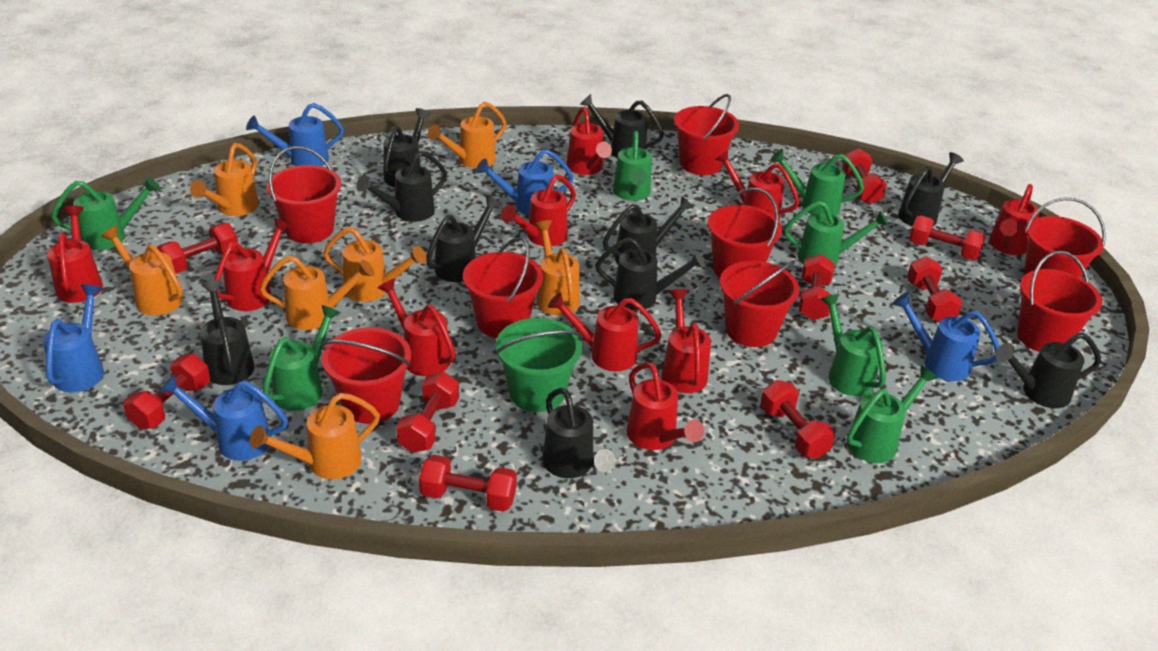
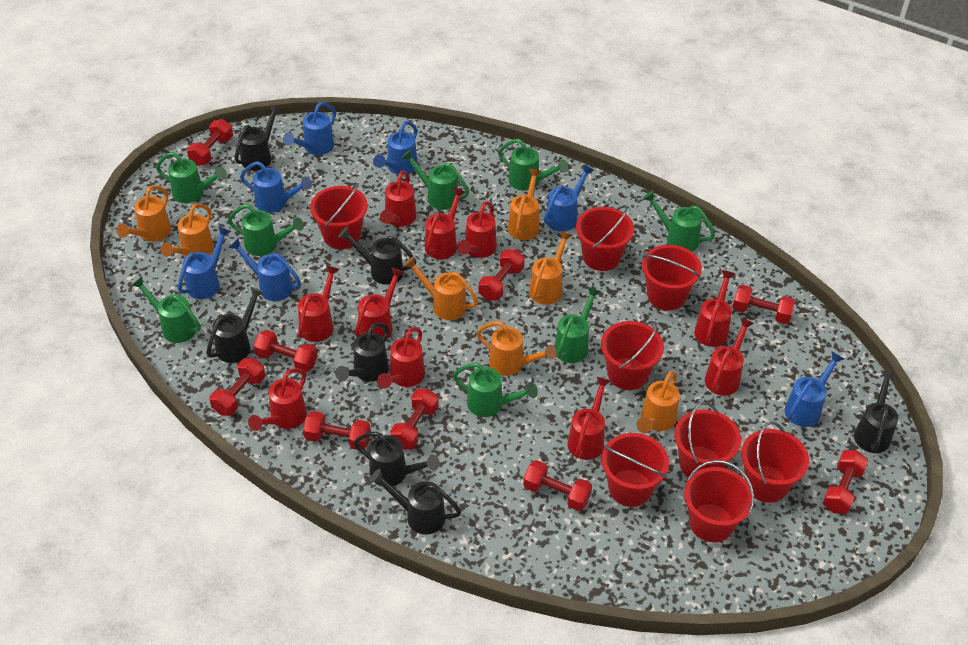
black watering can: [200,280,255,385] [356,151,447,222] [383,108,431,187] [426,196,501,282] [542,388,615,478] [580,94,664,158] [595,237,705,310] [603,196,694,264] [898,152,964,227] [995,332,1101,408] = 10 -> [207,287,264,363] [235,104,282,171] [335,322,389,382] [338,227,416,285] [354,432,439,487] [369,469,461,534] [854,370,898,453] = 7
blue watering can: [43,284,104,392] [159,374,288,461] [246,103,344,166] [476,149,574,216] [892,292,1000,381] = 5 -> [178,226,231,299] [228,238,301,301] [240,161,312,213] [283,102,336,155] [373,121,418,175] [544,164,594,232] [785,351,844,427] = 7
green bucket: [495,318,583,412] = 1 -> none = 0
green watering can: [51,177,161,250] [263,305,341,411] [613,131,652,201] [770,149,864,215] [784,201,889,267] [821,294,886,396] [846,365,938,463] = 7 -> [131,276,201,343] [156,152,227,203] [228,204,304,256] [401,149,469,210] [453,363,538,417] [498,139,568,191] [554,287,600,363] [643,190,715,252] = 8

